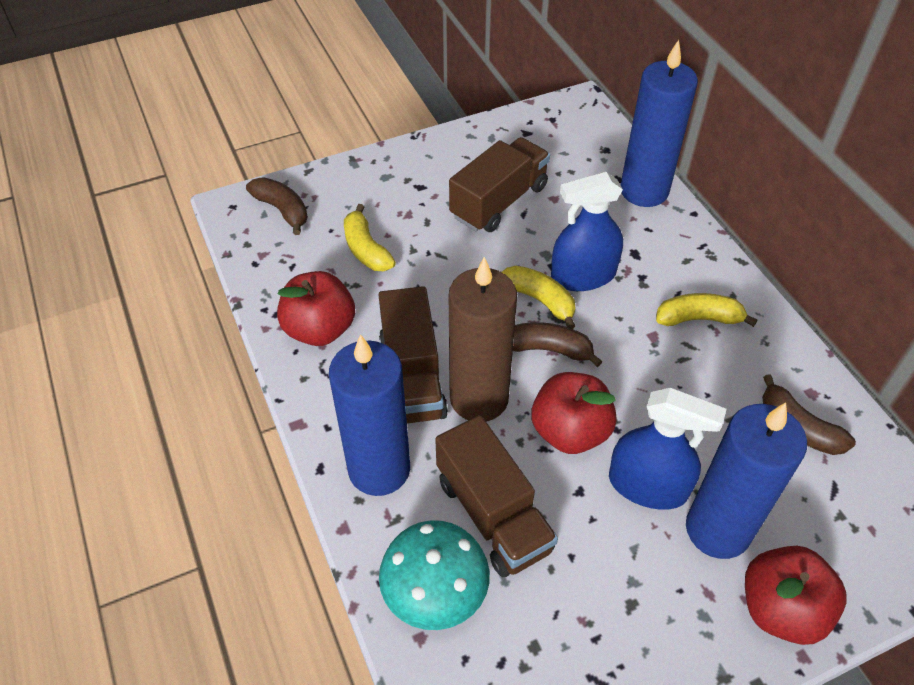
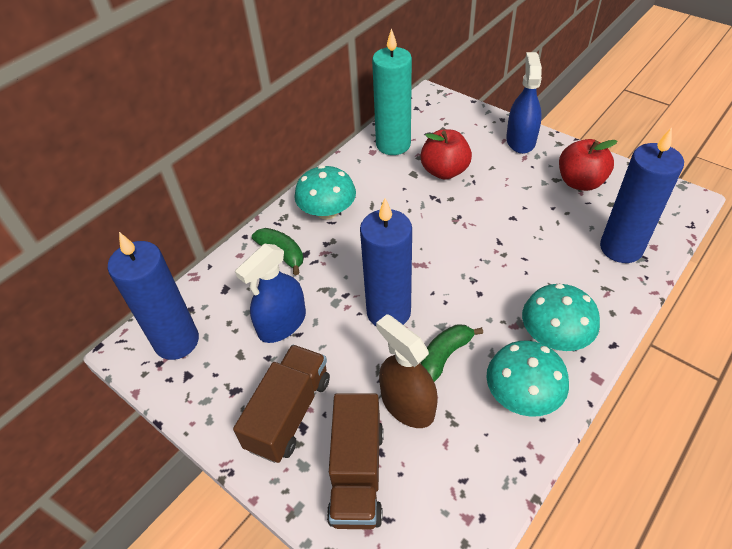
brown banana: [246,177,308,235] [513,322,603,367] [762,374,856,455] = 3 -> none = 0
brown candle: [449,257,517,422] = 1 -> none = 0
brown spray bottle: none = 0 -> [376,314,438,428] = 1
brown truck: [378,286,448,424] [435,415,558,578] [449,137,550,232] = 3 -> [233,345,330,463] [327,393,384,529] = 2
green banana: none = 0 -> [252,228,304,275] [420,324,483,382] = 2
red apple: [277,271,355,346] [531,372,617,454] [745,546,846,645] = 3 -> [420,129,472,179] [559,139,617,191] = 2
turquoise candle: none = 0 -> [372,28,412,155] = 1
turquoise mushroom: [379,520,490,630] = 1 -> [294,165,356,219] [486,341,569,417] [522,284,600,351] = 3
yellow banana: [344,204,396,271] [502,266,575,329] [656,293,757,327] = 3 -> none = 0

